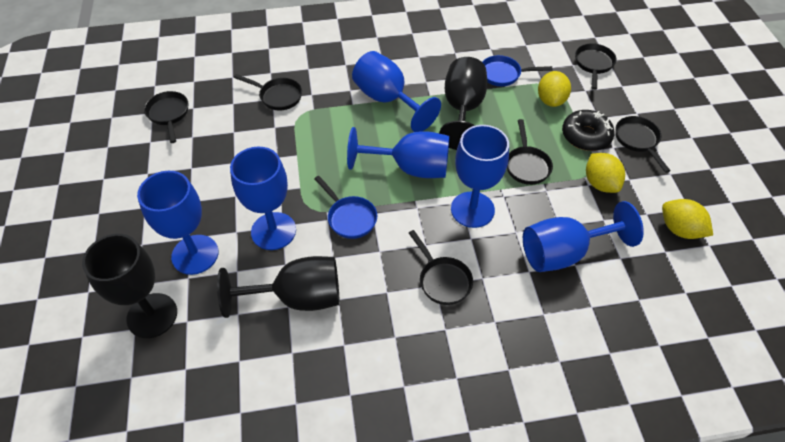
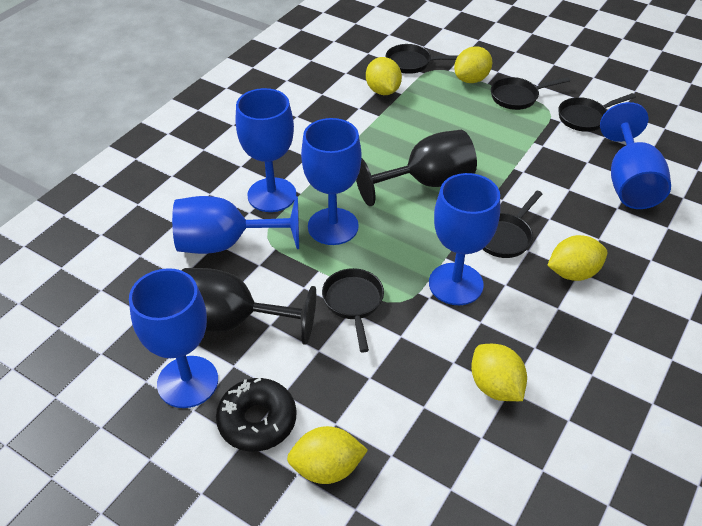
black goblet: [82,234,177,338] [217,256,340,318] [439,57,488,150] = 3 -> [182,268,316,345] [356,130,477,206] = 2
black pan: [144,91,188,143] [234,74,302,111] [409,230,473,305] [507,119,553,185] [575,43,617,90] [615,116,671,173] = 6 -> [322,268,384,353] [386,44,458,74] [483,191,542,258] [491,77,570,110] [558,93,636,132] = 5
blue pan: [314,176,377,239] [482,55,552,86] = 2 -> none = 0
yellow lemon: [538,71,571,107] [586,153,625,193] [662,199,713,239] = 3 -> [287,426,368,484] [366,57,402,95] [454,47,492,83] [471,344,527,401] [547,235,607,281] = 5

